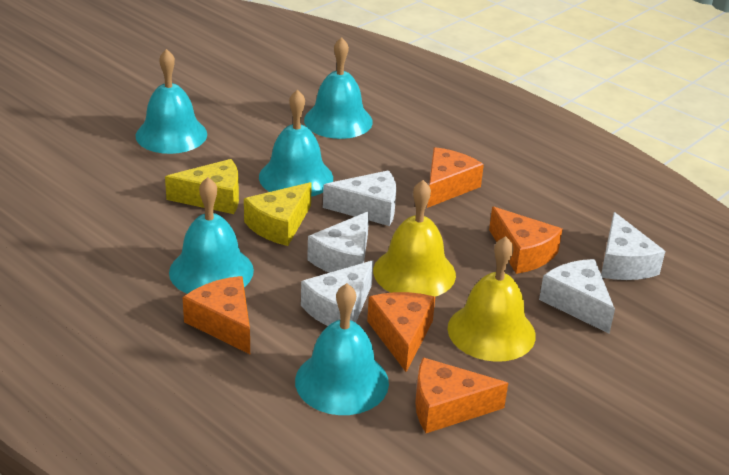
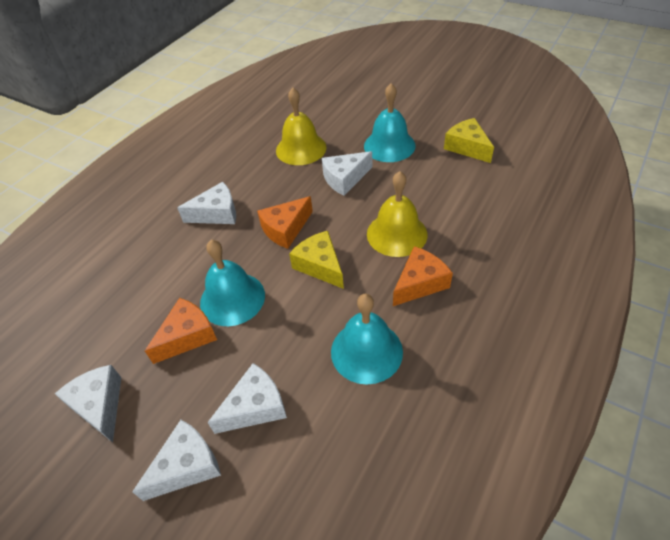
orange cheese: [183,276,250,354] [367,292,435,372] [415,357,508,433] [427,147,484,208] [489,207,563,274] = 5 -> [145,298,217,364] [257,196,313,249] [393,246,453,306] = 3
turquoise bell: [136,49,207,154] [169,177,254,294] [259,89,333,197] [295,283,389,415] [304,37,373,139] = 5 -> [200,240,265,326] [331,294,403,385] [364,83,416,162] = 3

